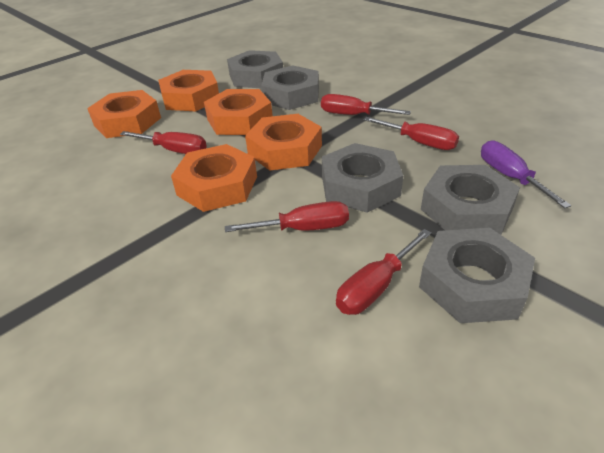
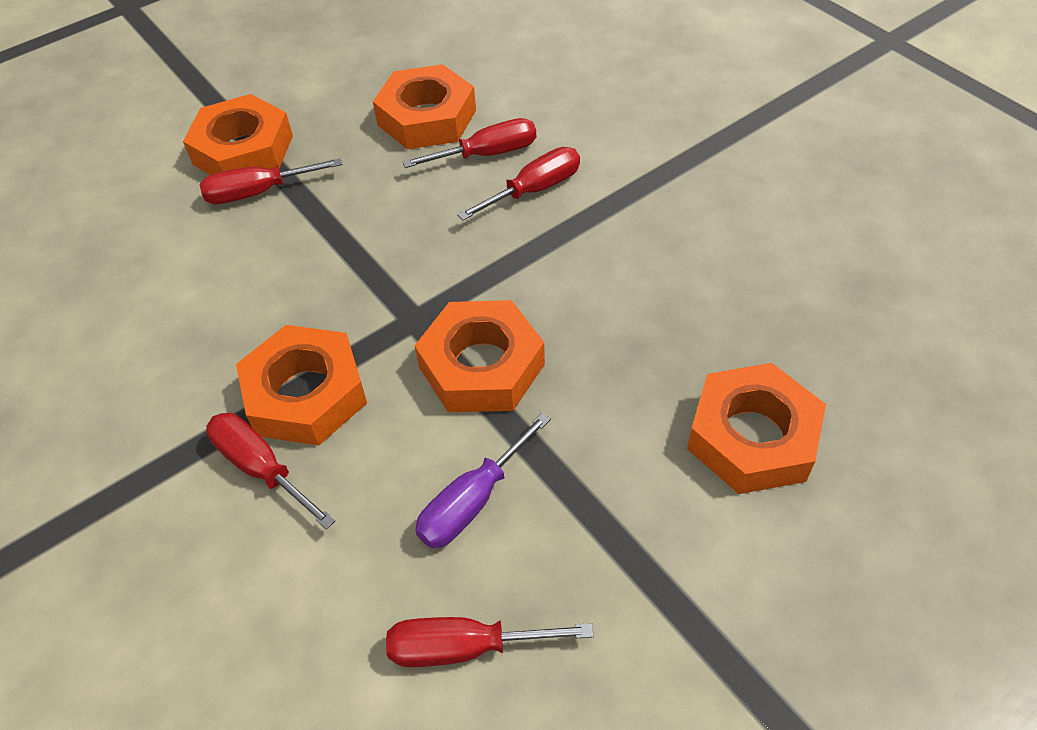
grey nut: [227,50,283,88] [261,65,319,110] [322,143,404,213] [419,227,535,323] [421,165,520,235] = 5 -> none = 0

